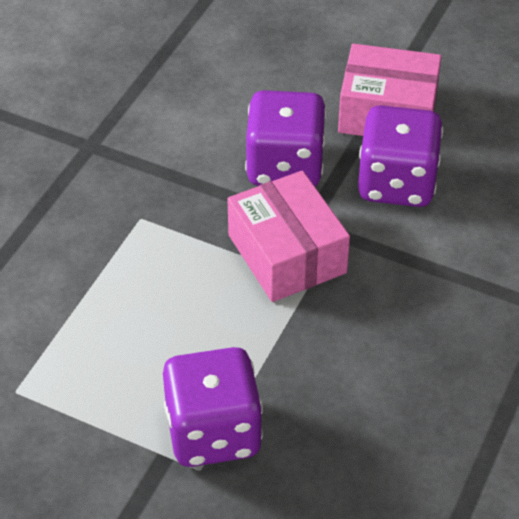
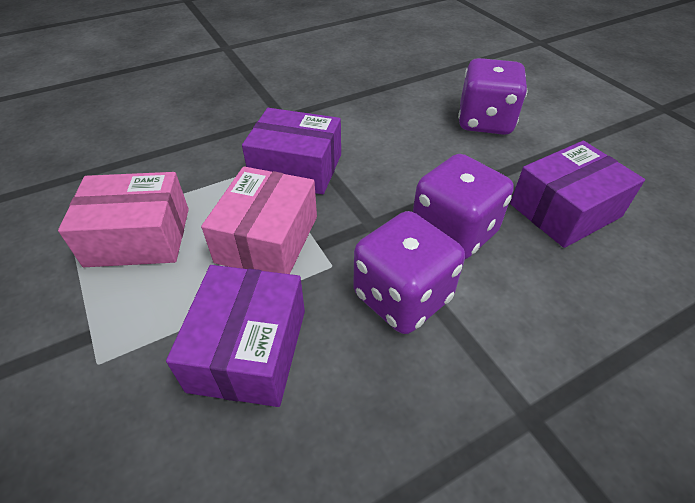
purple box: none = 0 -> [166,265,305,407] [242,108,341,194] [510,141,645,248] = 3

